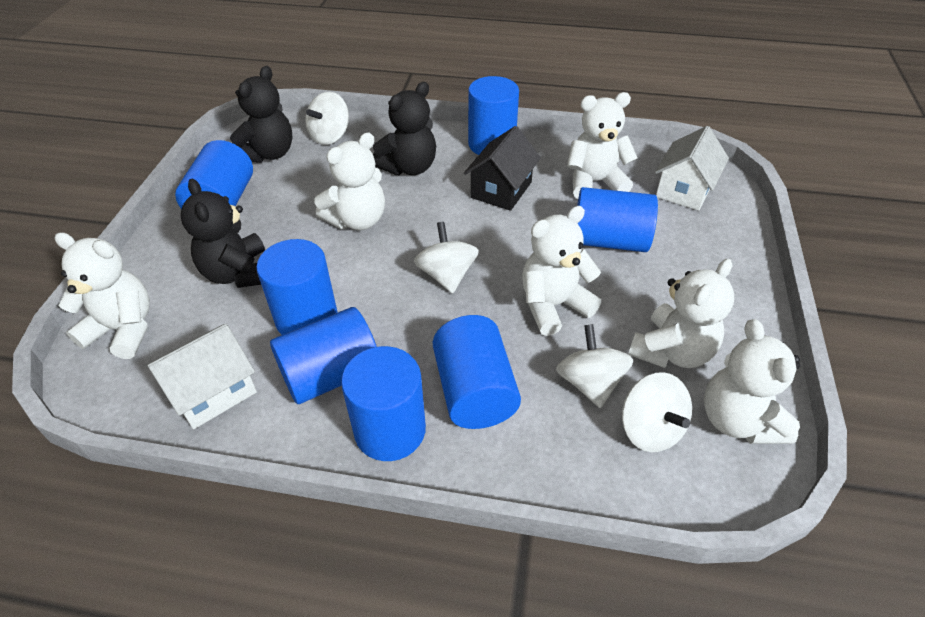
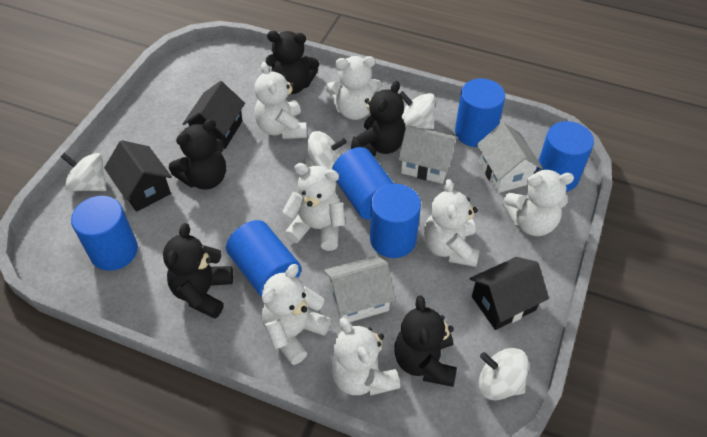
black house: [464,126,541,211] = 1 -> [104,140,172,212] [183,81,245,149] [470,257,549,330] = 3
black teddy bear: [181,179,265,288] [230,66,293,163] [373,82,436,175] = 3 -> [163,223,233,319] [169,119,226,190] [266,31,319,94] [351,81,406,156] [394,296,457,387] = 5
blue cylinder: [175,140,253,209] [256,239,338,335] [270,307,377,404] [341,346,426,461] [433,315,521,429] [468,76,519,155] [577,187,658,252] = 7 -> [71,196,138,271] [226,220,301,297] [332,147,394,219] [370,184,421,258] [455,78,505,147] [536,121,594,192] = 6
white house: [147,324,257,429] [655,126,729,211] = 2 -> [324,255,396,322] [398,125,459,184] [477,122,543,193] = 3
white teddy bear: [54,232,150,359] [314,133,385,230] [522,206,601,336] [567,92,637,199] [628,258,734,368] [704,319,800,444] = 6 -> [254,62,307,139] [262,264,331,365] [282,163,345,251] [326,56,382,120] [330,317,400,396] [424,179,479,267] [502,169,574,236] = 7

